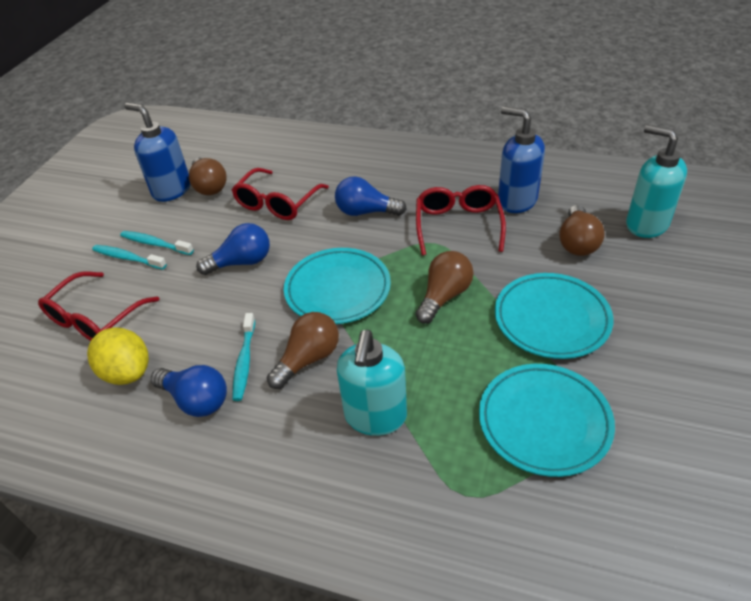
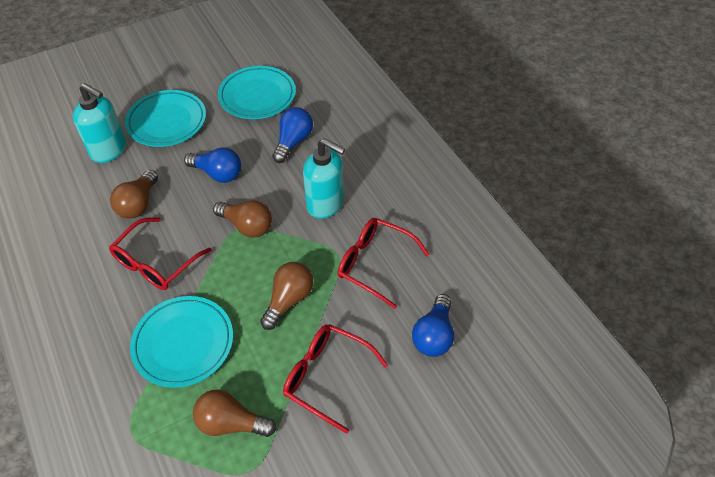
blue soap dispenser: [125,103,191,202] [498,106,545,213] = 2 -> none = 0
turquoise toothbrush: [92,245,167,270] [120,231,194,255] [232,313,255,401] = 3 -> none = 0
yellow lemon: [87,328,149,385] = 1 -> none = 0

